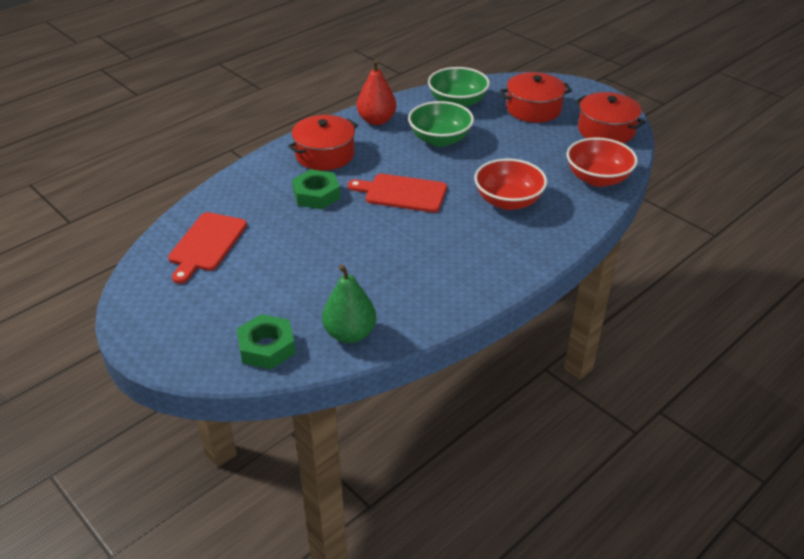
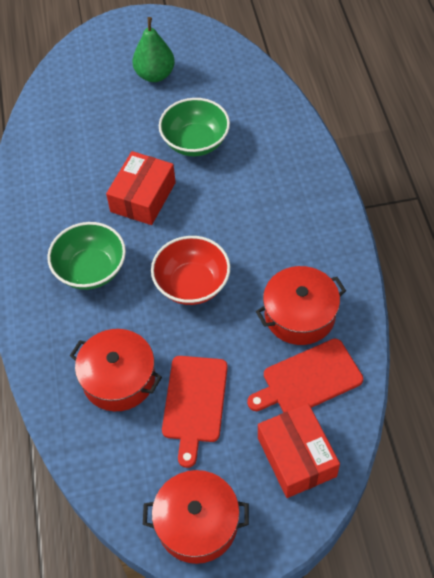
green nut: [237,314,296,369] [292,169,340,209] = 2 -> none = 0
red bowl: [474,158,547,210] [567,137,638,187] = 2 -> [151,236,230,305] = 1
red box: none = 0 -> [106,151,176,225] [258,403,340,498] = 2
red pear: [357,60,396,125] = 1 -> none = 0

